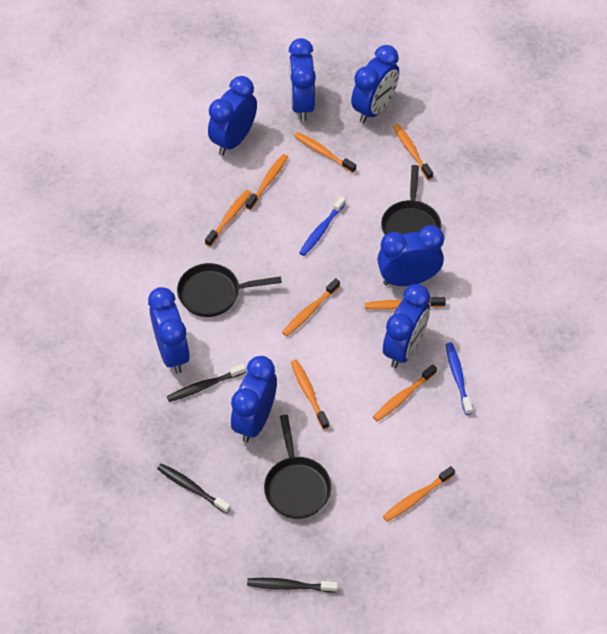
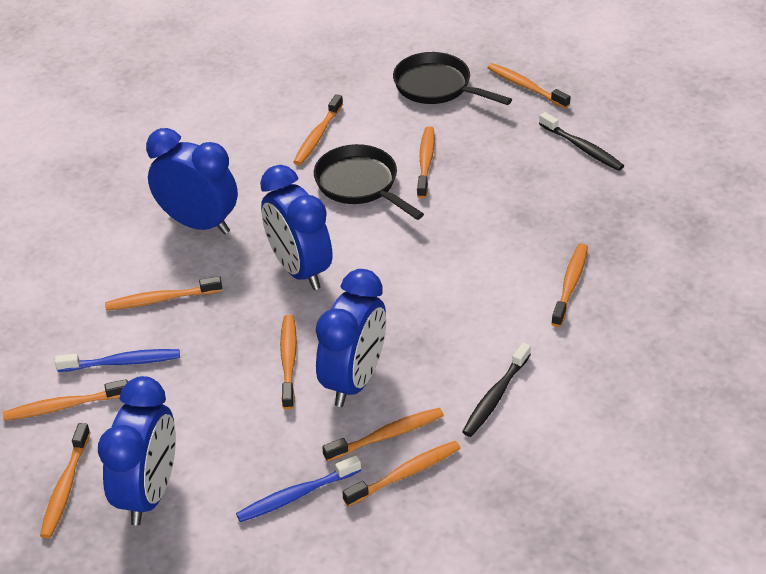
black pan: [177,263,282,317] [264,415,332,519] [381,165,442,235] = 3 -> [314,144,424,220] [393,52,512,105] = 2
black toothbrush: [157,463,231,514] [167,363,246,402] [247,578,338,593] = 3 -> [462,342,531,437] [539,112,624,171] = 2
blue clock: [148,287,190,374] [208,76,257,155] [231,356,277,443] [288,38,316,121] [351,45,399,123] [377,225,444,286] [383,284,430,368] = 7 -> [98,376,176,526] [146,128,238,234] [260,165,332,290] [316,269,386,407] = 4
orange toothbrush: [205,190,251,247] [246,154,288,210] [282,278,340,336] [291,360,329,430] [294,132,356,173] [365,297,446,310] [373,364,437,422] [383,466,455,522] [393,124,433,180] = 9 -> [3,379,128,421] [40,423,91,538] [105,276,222,311] [280,315,297,409] [293,94,343,165] [322,408,444,462] [342,441,461,507] [417,126,435,198] [488,63,571,109] [551,244,588,327] = 10

